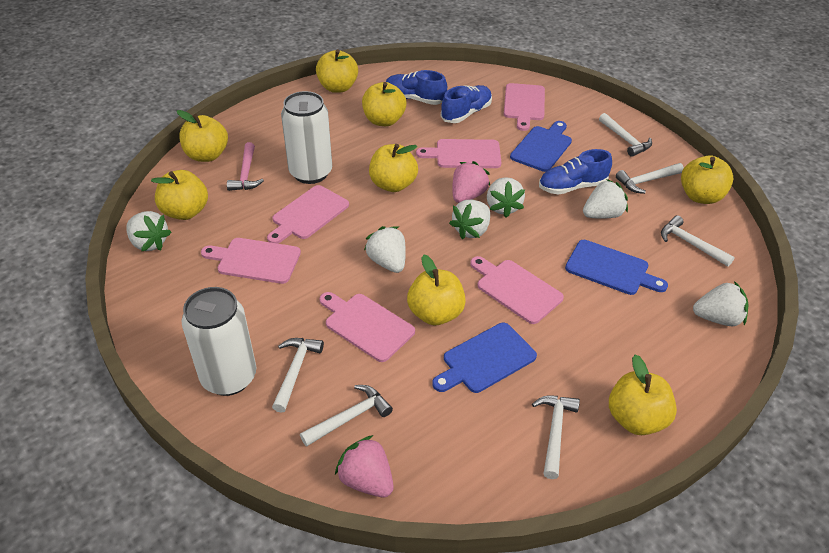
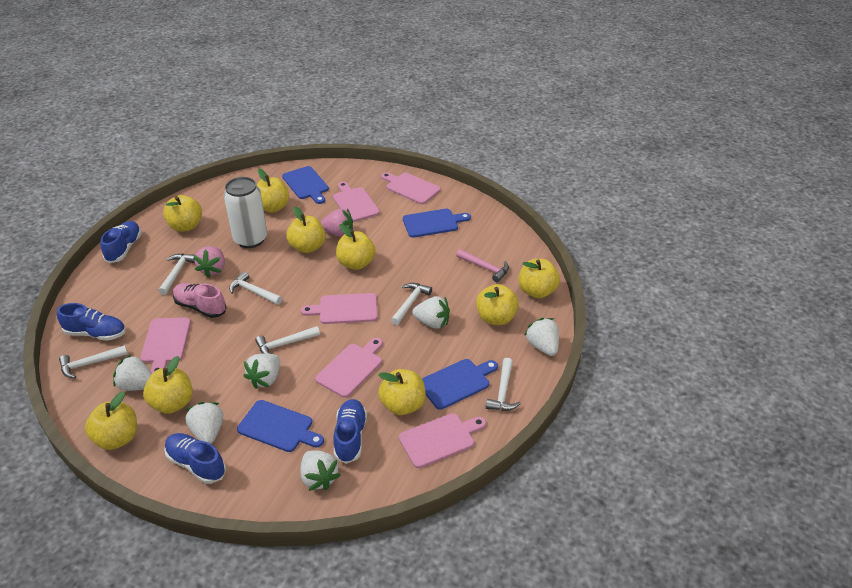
blue cutting board: [432,323,537,393] [510,121,572,172] [565,240,668,295] = 3 -> [237,400,324,452] [282,166,329,204] [403,209,471,238] [422,359,498,410] = 4
blue shoe: [386,70,447,105] [441,85,492,123] [539,149,612,194] = 3 -> [57,303,126,341] [101,221,142,263] [164,433,226,484] [334,399,367,464] = 4
pink shoe: none = 0 -> [173,283,227,318] = 1
white can: [182,287,256,396] [281,91,332,184] = 2 -> [224,177,267,248] = 1
yellow apple: [151,170,208,220] [177,110,228,162] [316,49,358,93] [362,82,406,126] [369,144,418,192] [407,255,466,325] [609,355,677,435] [681,155,734,204] = 8 -> [85,391,137,450] [143,356,193,414] [163,195,202,232] [257,169,289,213] [286,206,325,253] [336,224,376,270] [378,369,426,415] [476,284,519,325] [519,259,560,298] = 9

